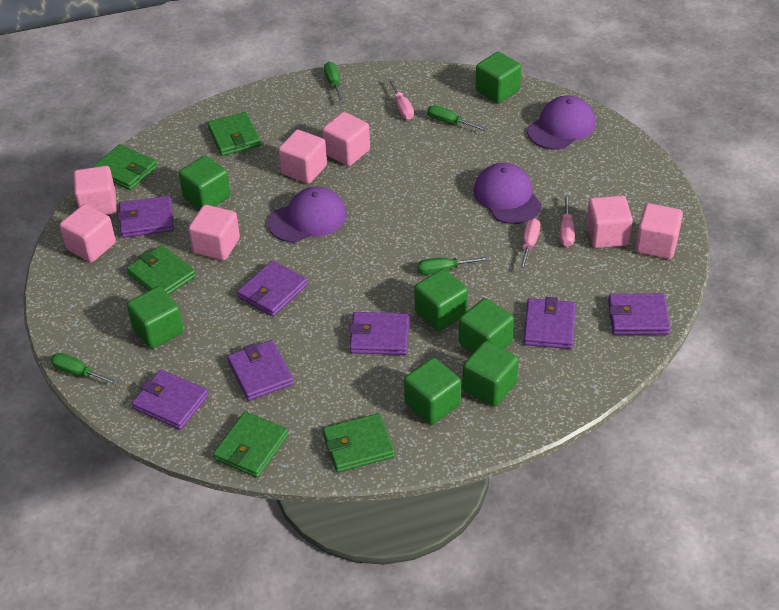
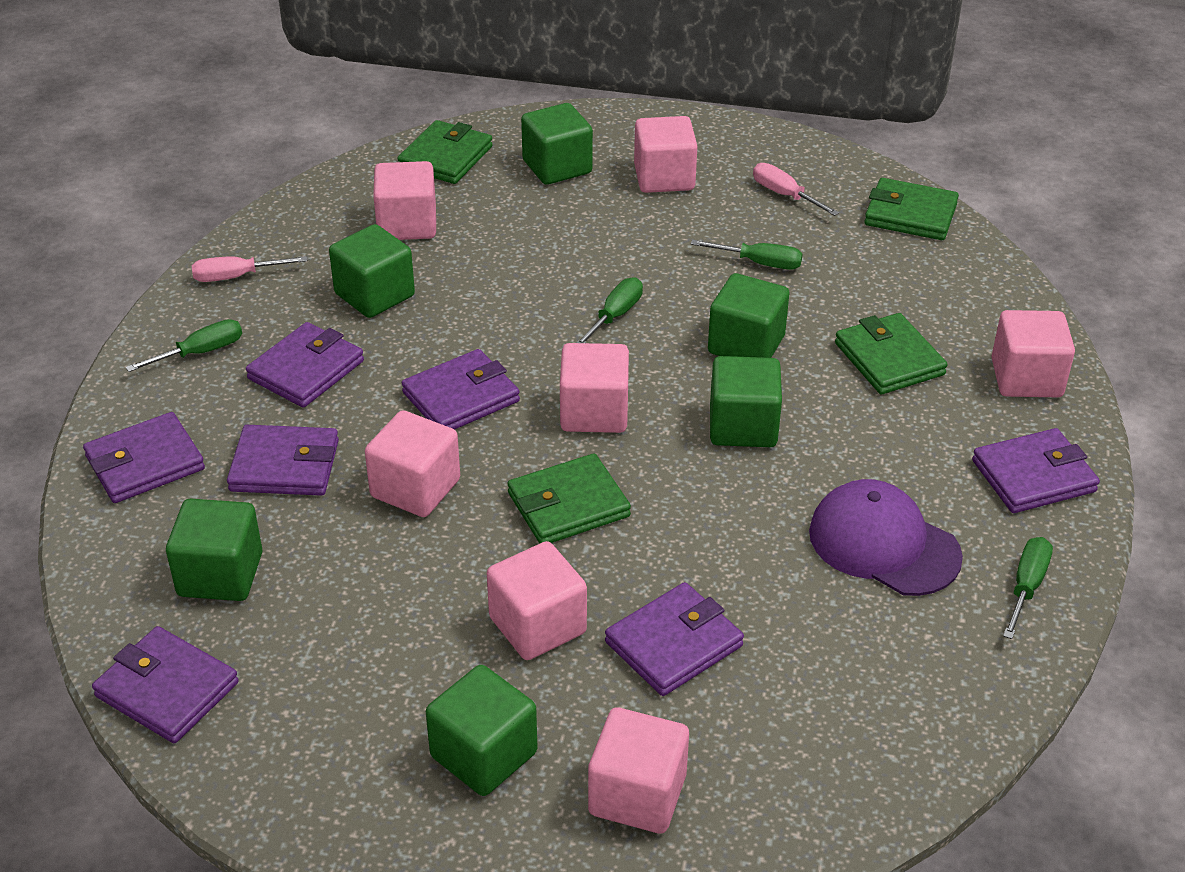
green cube: [127,286,184,349] [179,156,231,209] [404,358,461,425] [414,269,468,331] [459,298,514,353] [462,341,519,407] [476,52,521,103] = 7 -> [166,498,262,601] [329,224,415,318] [426,665,538,796] [521,103,593,185] [708,273,790,358] [710,356,782,447] = 6
green wallet: [92,144,158,190] [127,245,196,295] [207,112,261,156] [213,411,289,478] [322,413,395,473] = 5 -> [397,120,493,184] [508,454,631,544] [835,313,948,394] [864,178,959,240] = 4
pink screwdriver: [388,78,414,120] [519,218,540,271] [560,195,575,247] = 3 -> [192,256,307,282] [753,163,839,216] = 2
purple cap: [268,187,347,243] [473,163,542,224] [527,95,596,150] = 3 -> [809,479,963,596] = 1

